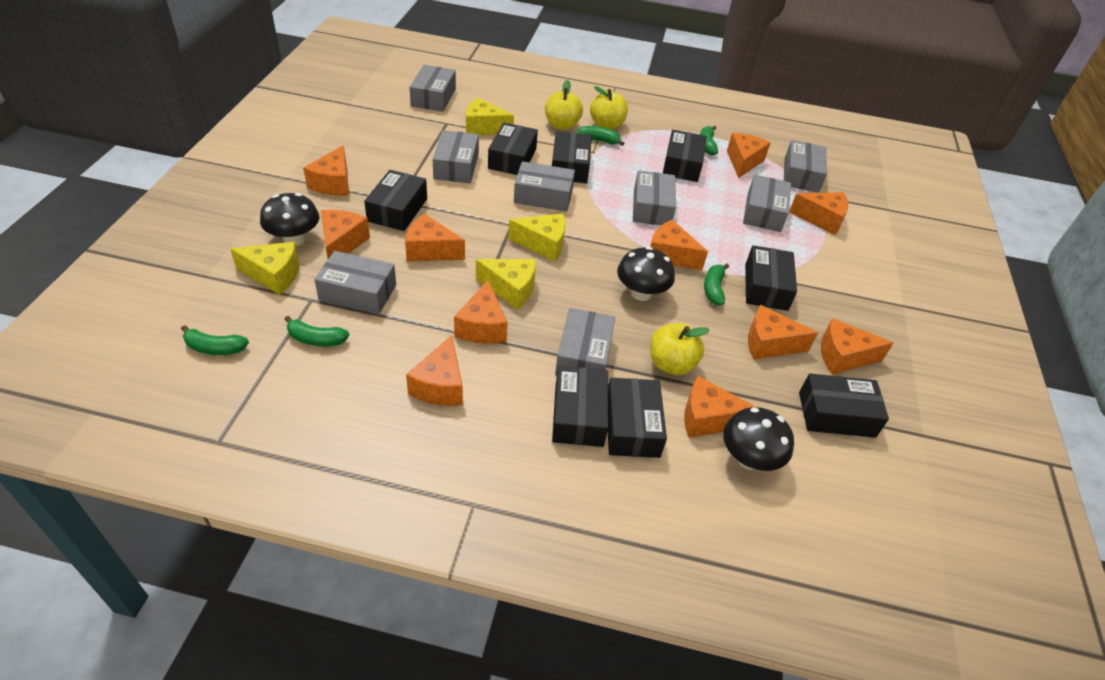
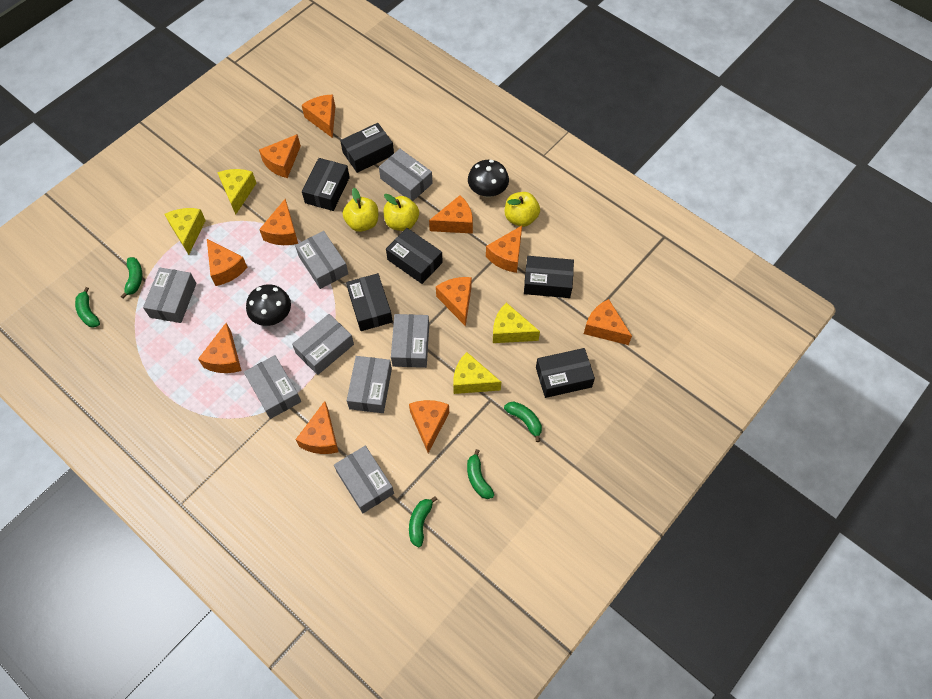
black box: [364,170,427,231] [488,123,538,175] [552,131,592,183] [552,366,608,447] [608,378,667,458] [663,130,707,182] [745,245,797,311] [799,374,889,438] = 8 -> [302,158,350,211] [340,123,394,173] [346,273,393,331] [386,228,443,284] [524,256,574,298] [536,348,595,398] = 6
black mushroom: [260,193,319,246] [617,247,675,301] [723,407,794,471] = 3 -> [246,284,291,326] [468,160,509,198] = 2

